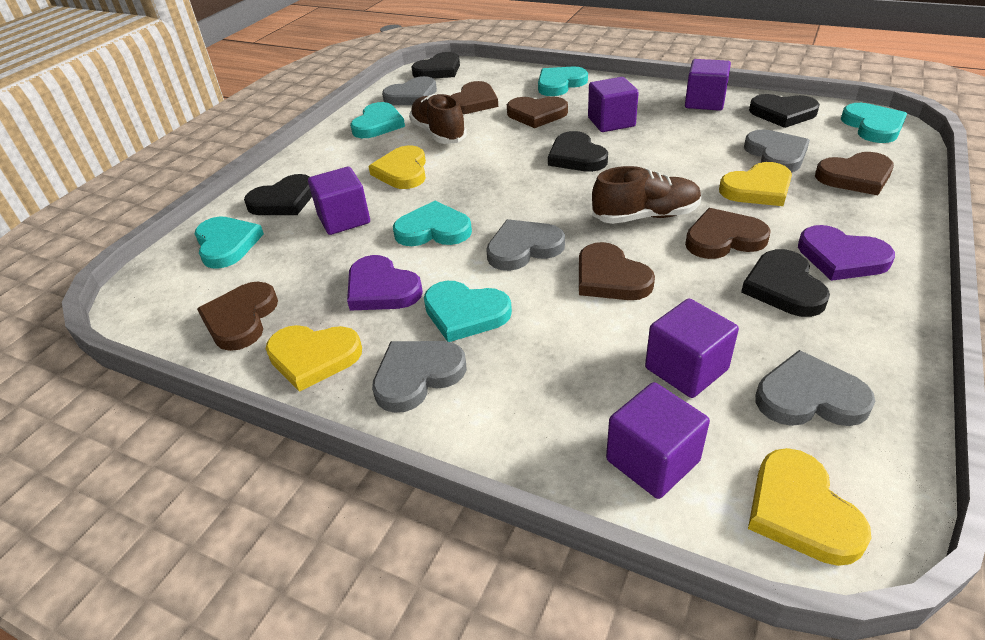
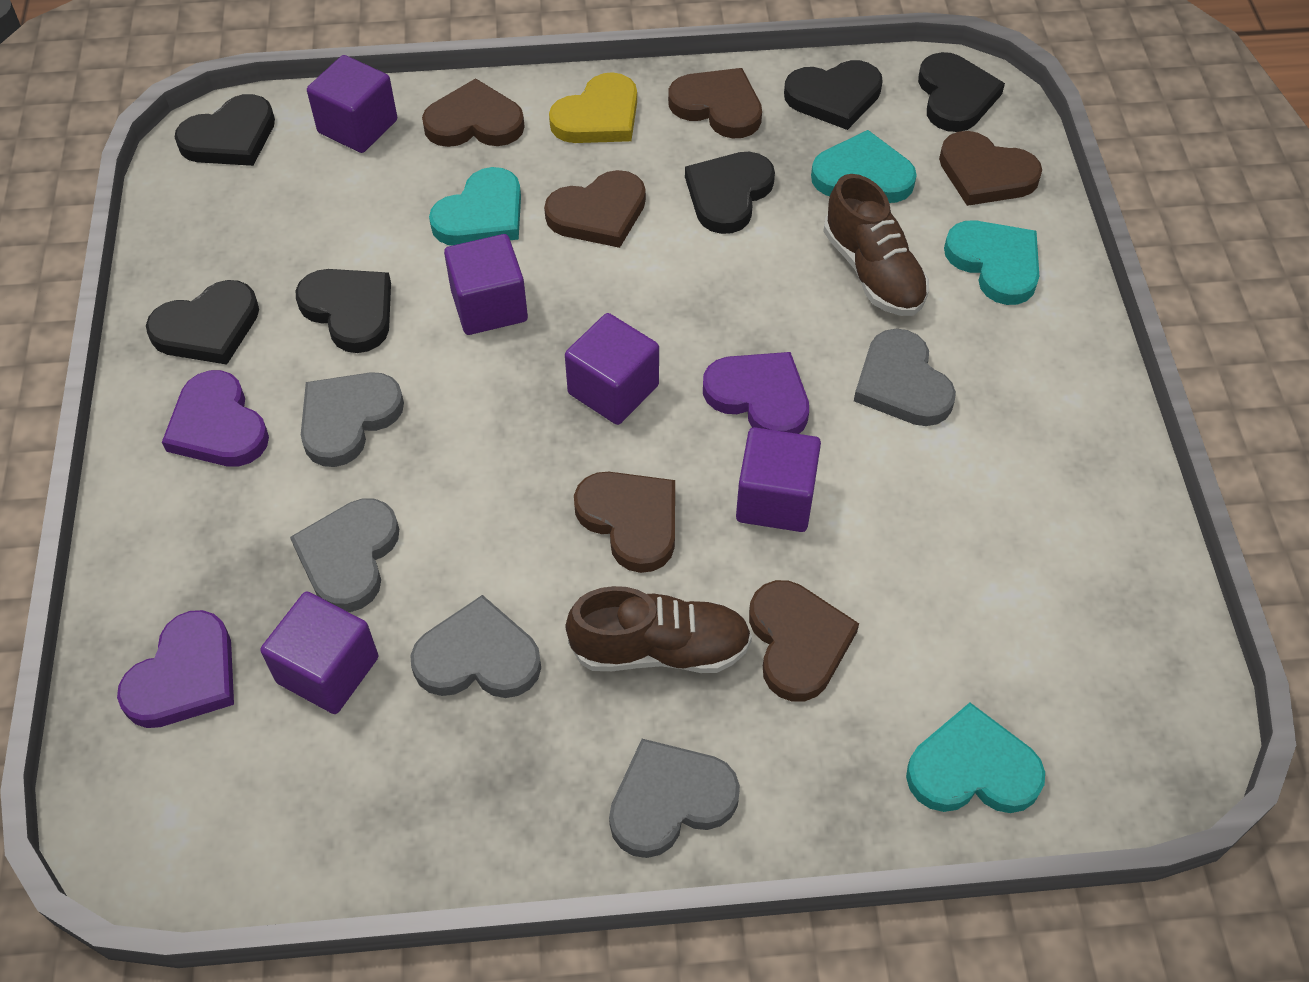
black heart: [244,174,312,215] [411,52,460,79] [548,131,608,172] [741,249,830,317] [749,94,820,128] = 5 -> [146,280,259,365] [174,94,275,166] [295,269,391,353] [685,152,775,234] [784,60,883,130] [918,52,1005,132] = 6
purple heart: [347,255,423,311] [798,225,895,281] = 2 -> [117,610,234,728] [162,370,269,467] [703,352,809,434] = 3
turquoise heart: [195,217,264,269] [350,102,405,138] [393,201,472,246] [424,281,512,342] [538,67,588,96] [841,103,907,143] = 6 -> [429,167,521,246] [811,130,917,203] [906,703,1045,813] [944,220,1039,305] = 4
yellow heart: [266,325,362,392] [368,145,426,189] [719,162,792,206] [748,448,871,566] = 4 -> [549,72,637,143] = 1

